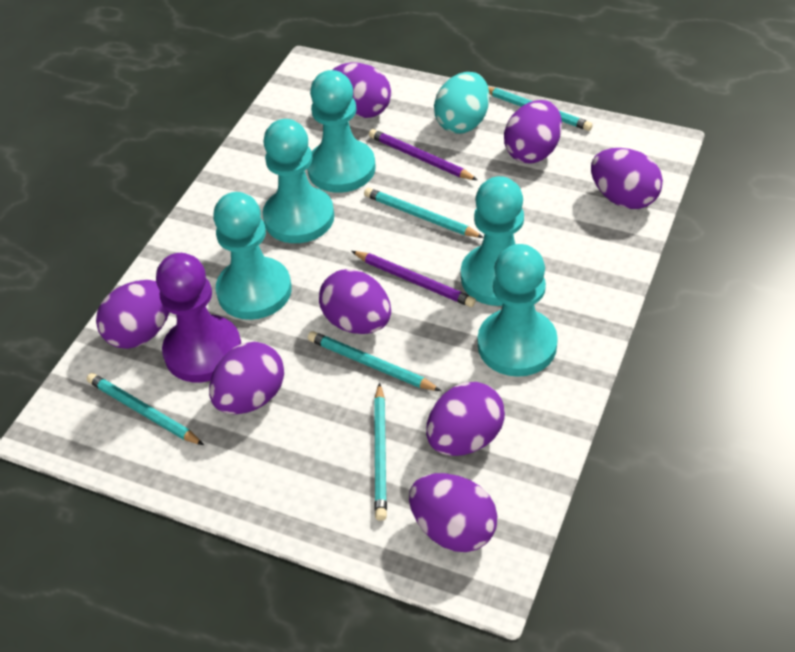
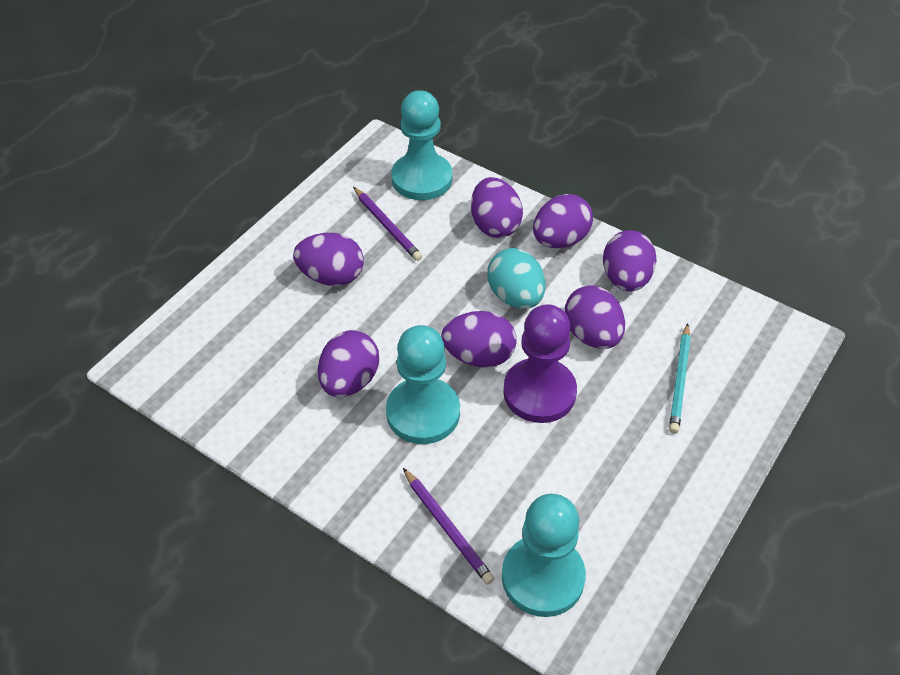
purple egg: [96,280,170,349] [209,342,284,415] [319,269,391,334] [333,62,391,118] [409,473,498,552] [426,382,505,456] [504,100,562,163] [591,148,663,209] = 8 -> [293,233,364,286] [318,330,379,397] [441,311,516,368] [471,177,523,238] [533,194,593,248] [565,285,625,349] [603,230,657,291] = 7
turquoise pawn: [213,192,292,320] [262,119,334,243] [307,70,376,193] [461,176,524,306] [478,244,558,377] = 5 -> [386,325,460,444] [391,90,452,200] [502,494,586,617] = 3
turquoise pencil: [86,373,204,445] [308,331,441,391] [364,188,484,238] [374,382,387,521] [488,87,593,131] = 5 -> [669,323,691,434] = 1

